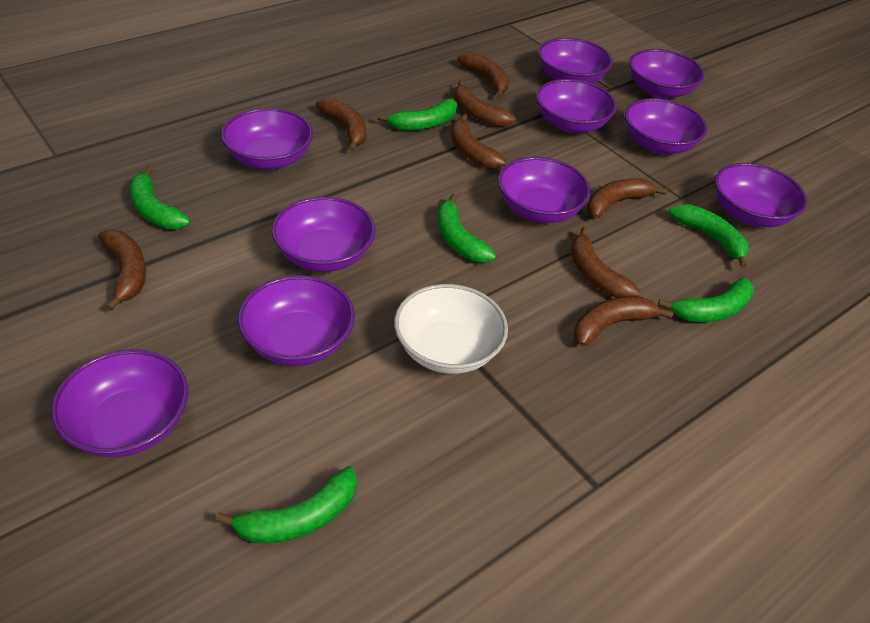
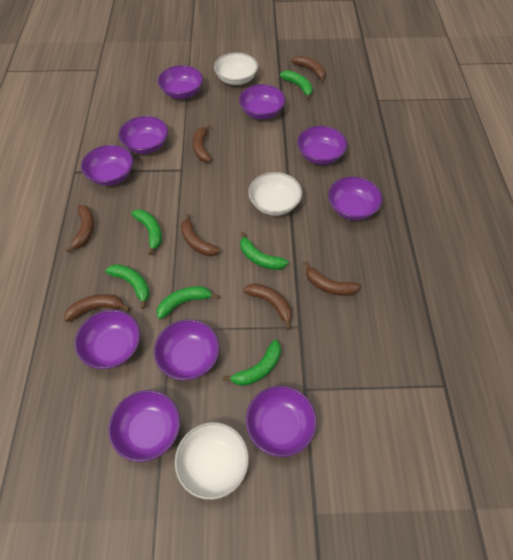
brown banana: [98,230,146,311] [315,97,366,151] [451,114,506,169] [454,80,516,127] [457,52,510,97] [570,226,640,298] [574,296,674,346] [587,178,667,218] = 8 -> [64,294,130,322] [66,205,94,253] [181,214,220,256] [193,124,212,162] [243,283,292,330] [291,55,326,82] [304,261,361,296] = 7
white bowl: [394,284,508,374] = 1 -> [175,422,249,500] [214,53,258,85] [248,172,302,216] = 3

